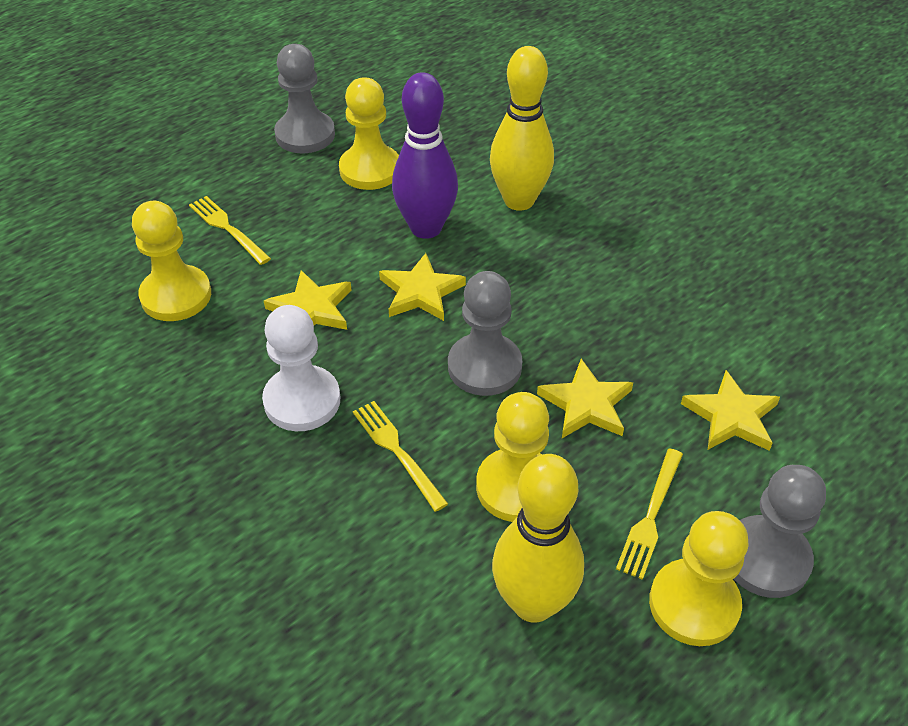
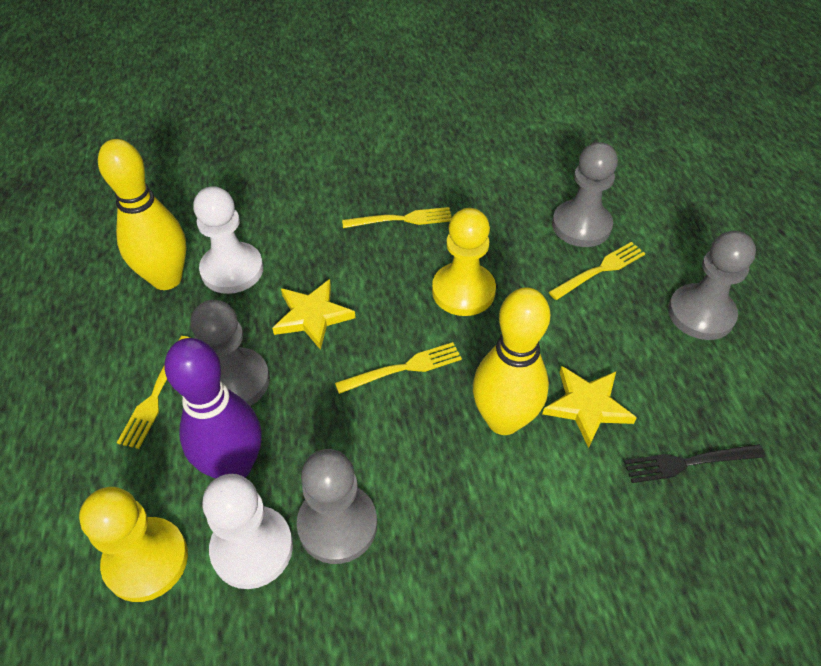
black fork: none = 0 -> [624,444,765,483] = 1
grey pawn: [274,44,335,153] [448,271,522,396] [734,465,826,598] = 3 -> [191,300,270,406] [297,449,377,564] [552,142,618,247] [668,231,756,340] = 4
white pawn: [262,305,340,431] = 1 -> [193,186,263,294] [202,474,293,589] = 2
yellow fork: [189,196,271,265] [353,401,448,512] [616,448,683,580] = 3 -> [117,336,190,449] [335,342,462,394] [342,207,452,228] [549,242,645,300] = 4
yellow pawn: [132,201,211,321] [339,77,399,190] [476,392,549,522] [649,511,749,646] = 4 -> [79,487,188,602] [432,208,496,316] = 2
yellow star: [264,270,351,330] [379,253,466,321] [537,359,633,438] [681,370,780,451] = 4 -> [272,279,355,350] [542,366,637,448] = 2

